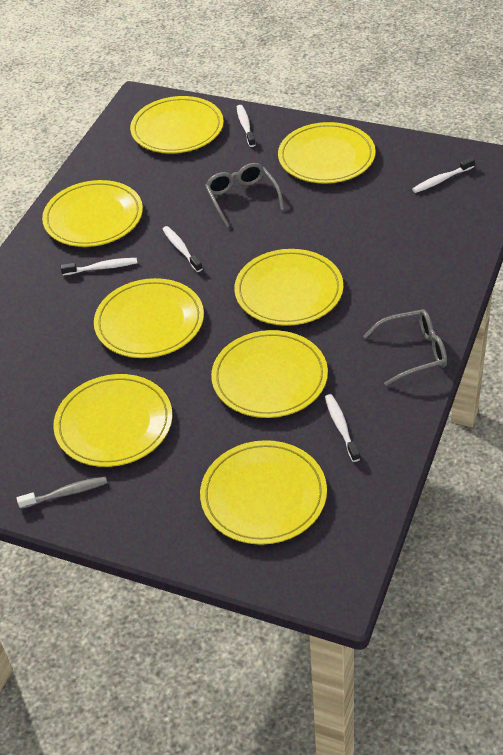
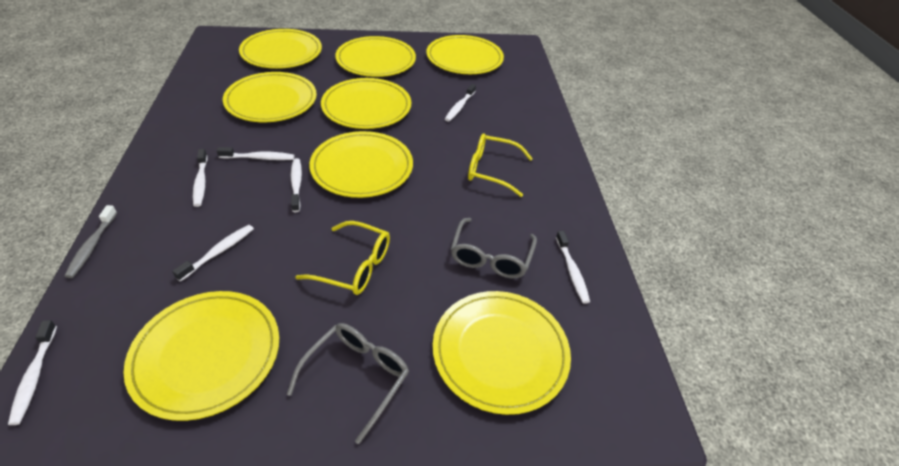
white toothbrush: [61,258,137,275] [162,226,203,272] [237,105,255,147] [325,394,360,462] [412,158,475,193] = 5 -> [8,320,57,425] [172,225,254,282] [193,149,208,207] [217,147,294,160] [291,158,302,212] [445,84,476,122] [556,231,590,304] = 7
yellow glasses: none = 0 -> [296,221,390,295] [468,134,533,197] = 2

